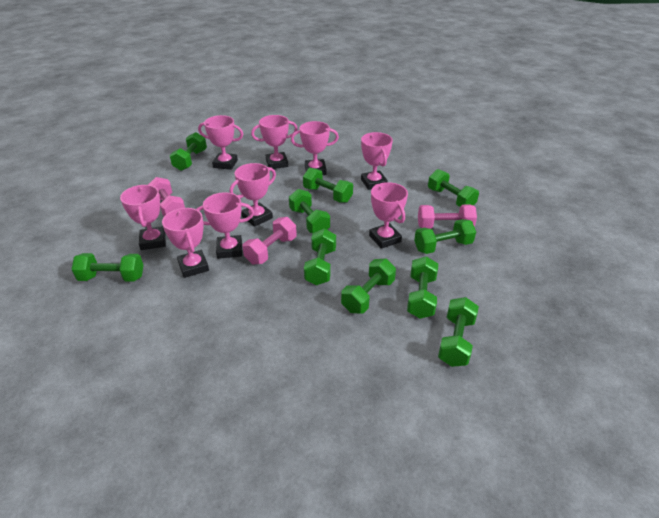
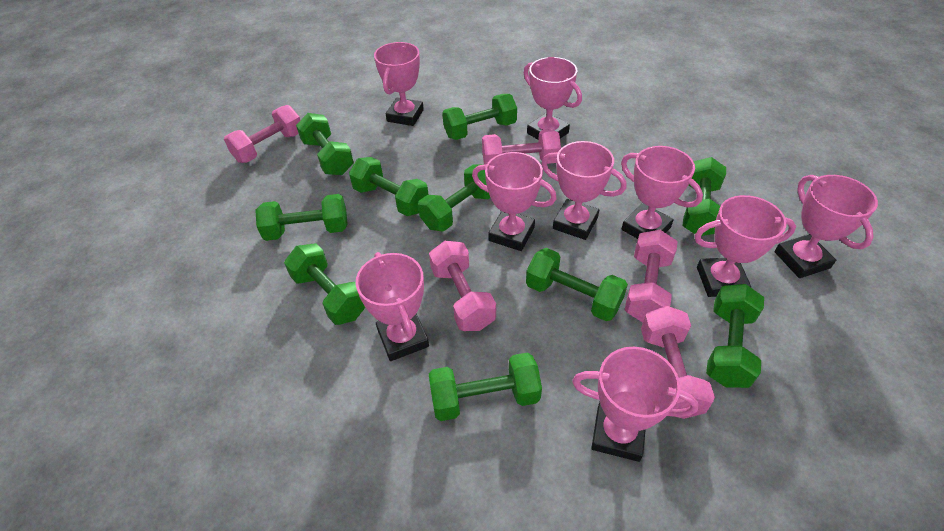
pink dumbbell: [148,177,185,216] [242,217,297,264] [418,205,477,229] = 3 -> [224,105,300,163] [429,241,496,331] [482,129,561,164] [625,230,678,322] [641,306,715,419] = 5

